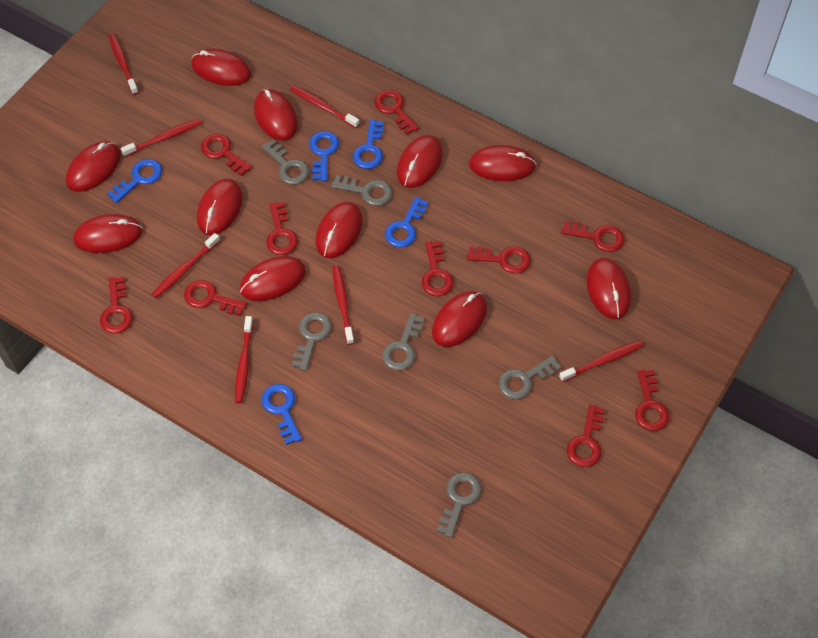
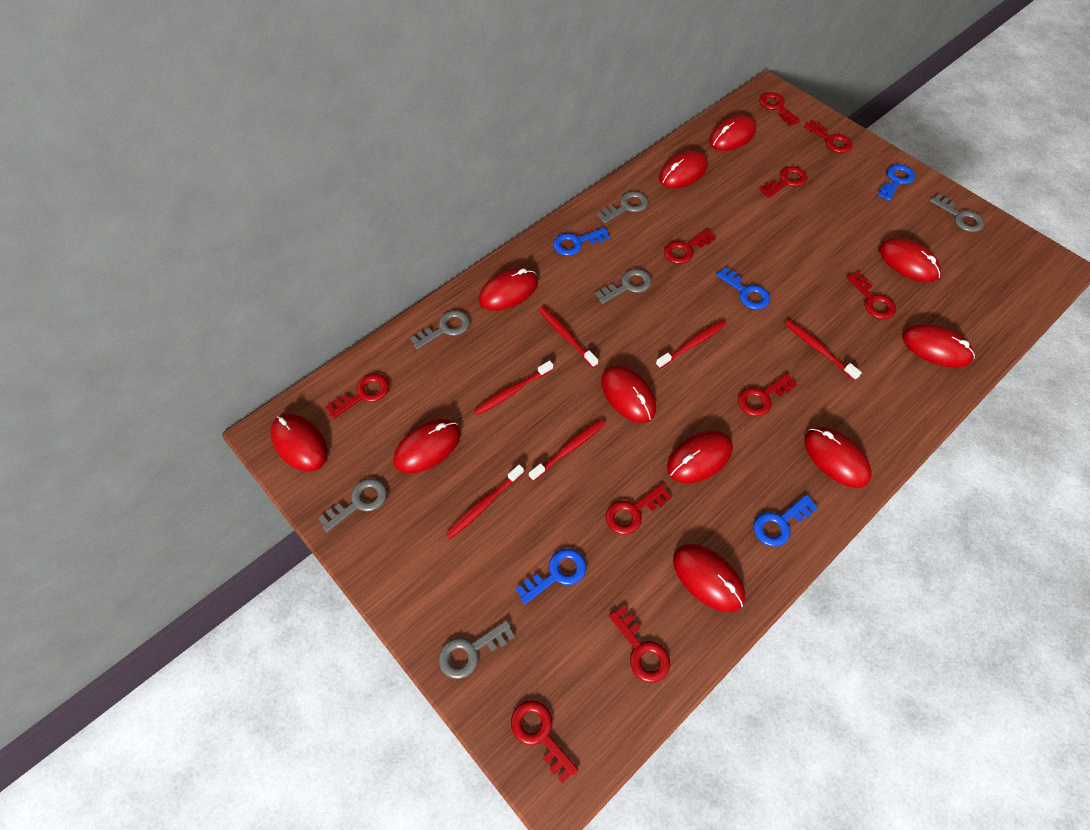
red toothbrush: [109,34,139,95] [121,119,202,157] [151,233,220,298] [235,316,253,403] [290,85,359,128] [332,265,354,345] [559,340,644,382] = 7 -> [445,464,524,539] [474,360,553,415] [529,419,605,481] [538,306,598,368] [656,320,726,368] [785,320,862,381] = 6

